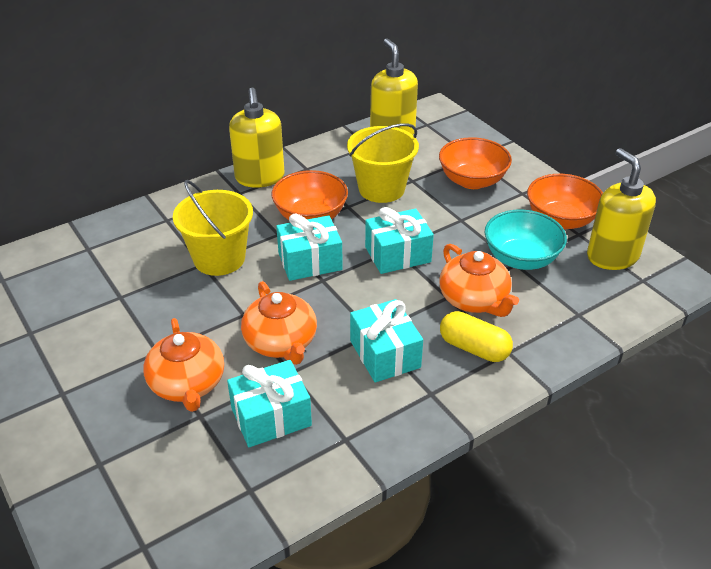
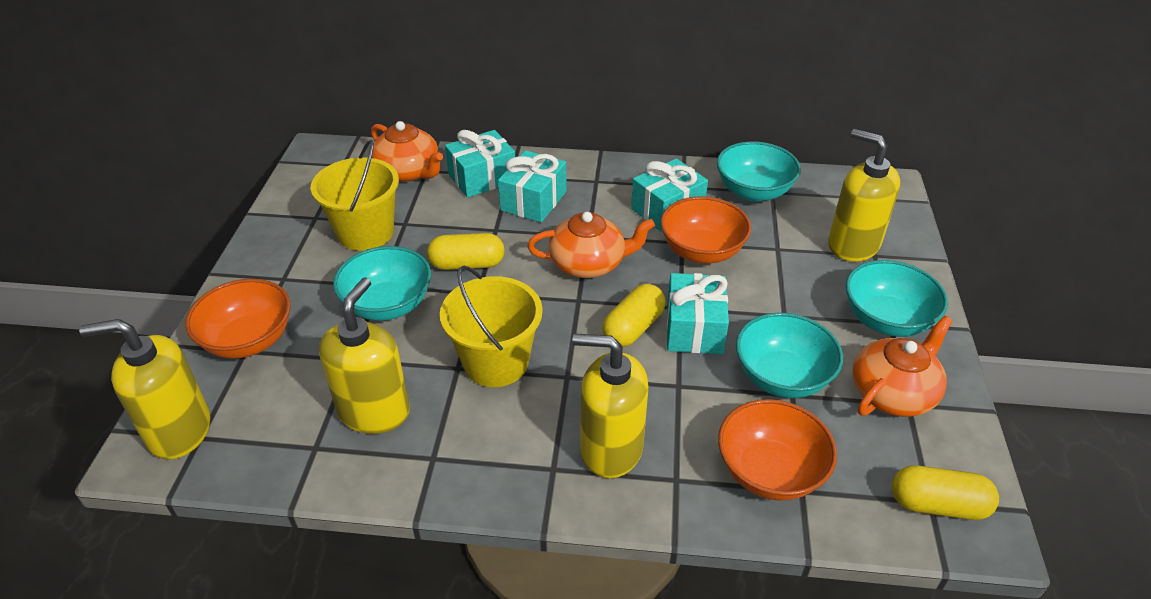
turquoise bowl: [485,210,567,270] = 1 -> [333,246,431,321] [717,141,801,202] [736,313,843,398] [846,260,948,337] = 4
yellow capsule: [440,311,513,362] = 1 -> [427,233,505,270] [602,284,666,347] [892,465,999,520] = 3
yellow soap dispenser: [229,88,284,188] [370,39,418,135] [587,148,656,270] = 3 -> [79,319,211,460] [319,277,410,434] [573,333,649,478] [828,129,900,262] = 4

